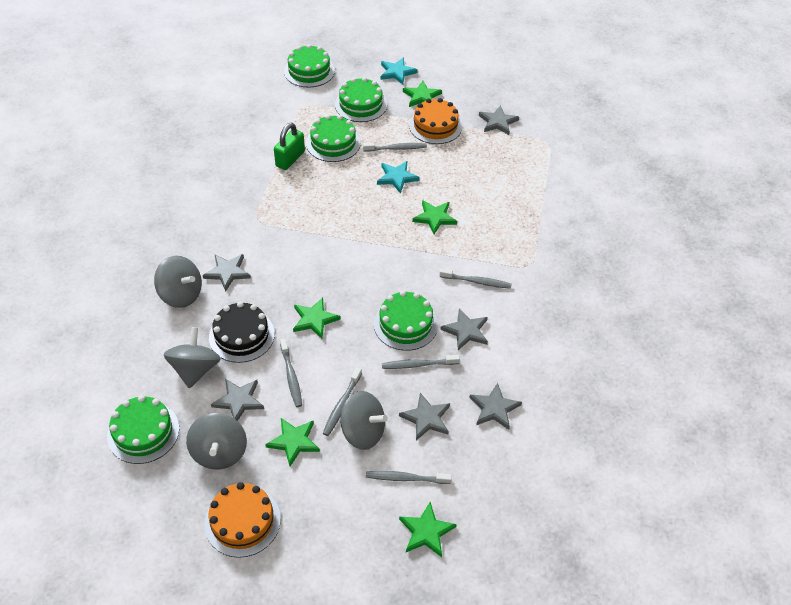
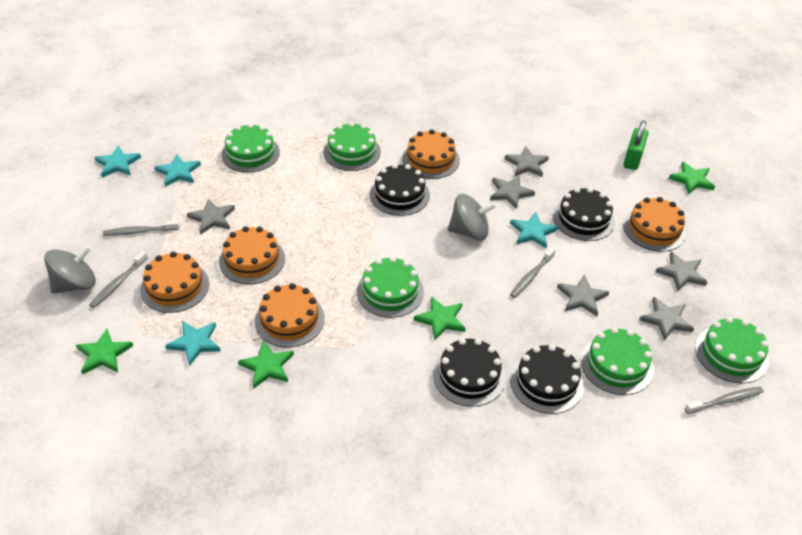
black cake: [209,301,275,363] = 1 -> [370,164,430,216] [433,338,506,407] [510,344,584,414] [553,187,615,241] = 4
green star: [265,418,320,466] [293,298,341,339] [399,502,457,557] [403,81,442,107] [412,200,457,234] = 5 -> [76,329,133,374] [238,341,294,389] [414,296,466,340] [669,162,715,195] = 4
grey spinning top: [154,256,202,308] [164,327,221,388] [186,413,247,470] [340,391,388,450] = 4 -> [44,245,96,294] [448,194,497,241] = 2
grey toothbrush: [280,339,302,407] [323,367,362,436] [363,143,427,152] [366,471,452,484] [382,355,460,369] [440,268,512,289] = 6 -> [89,251,148,308] [103,220,179,236] [510,246,556,298] [685,386,764,414] = 4
orange cake: [204,482,281,558] [409,98,462,144] = 2 -> [140,251,209,313] [219,226,285,284] [255,283,325,347] [402,129,460,179] [623,197,687,252] = 5
turquoise star: [377,161,420,194] [381,57,418,84] = 2 -> [94,145,141,178] [155,154,201,187] [165,321,221,366] [510,212,558,248] = 4

